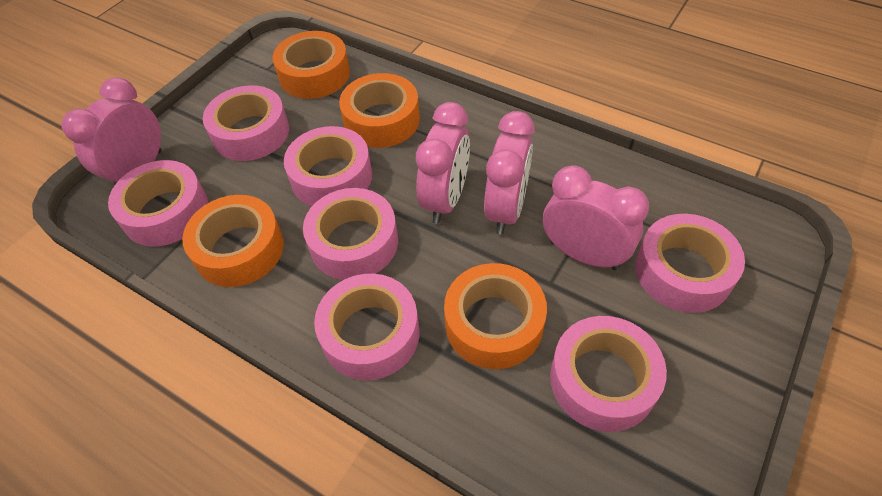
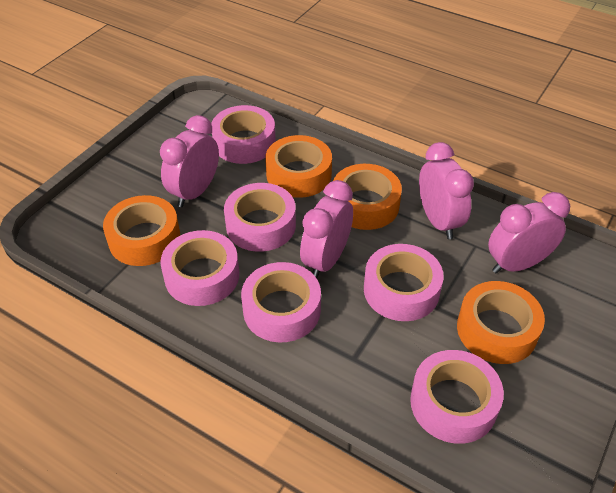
pink tape: [108,160,208,246] [203,85,289,161] [284,126,372,206] [303,188,398,280] [314,274,419,380] [550,316,667,432] [635,214,745,313] = 7 -> [160,230,239,306] [211,105,276,164] [224,183,296,252] [241,262,321,343] [364,244,444,321] [410,350,504,444] = 6

